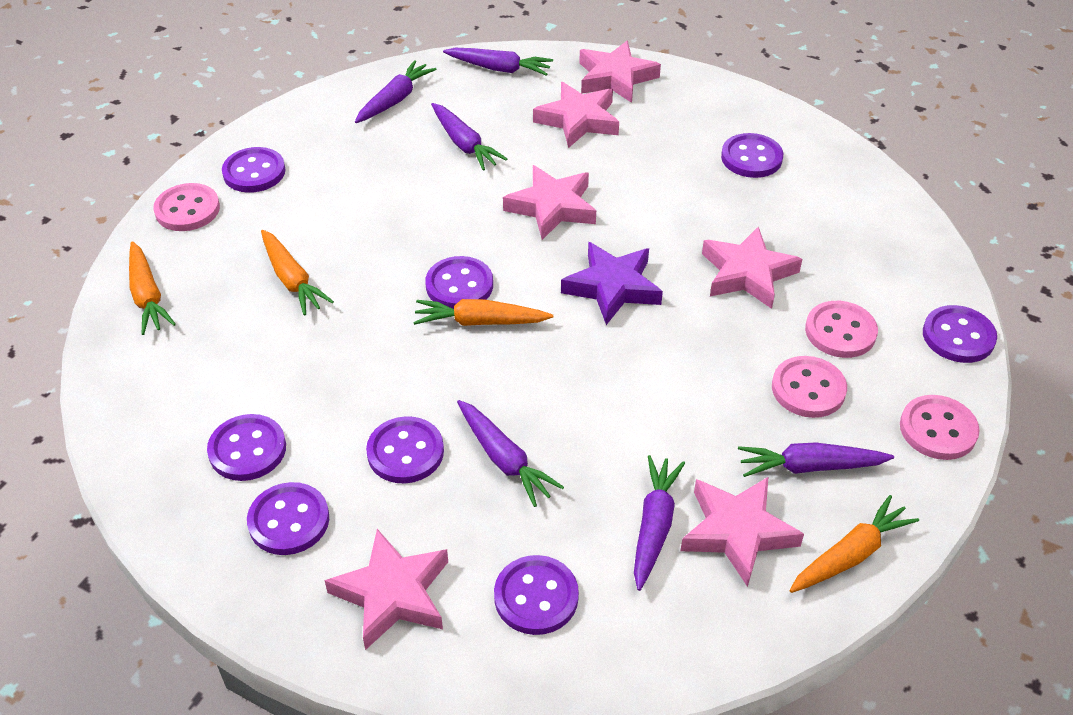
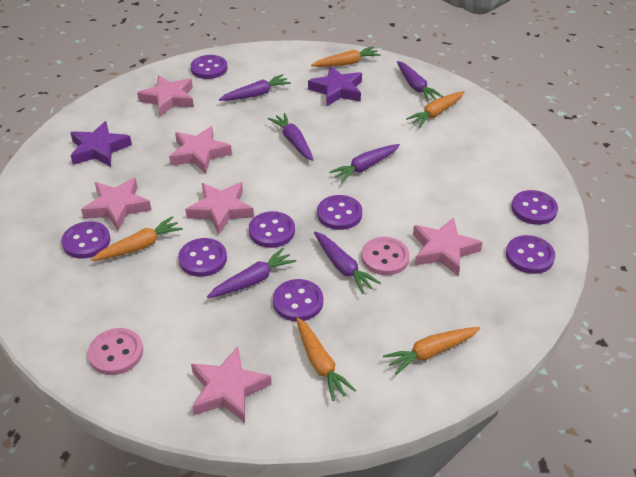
orange carrot: [129,241,176,335] [261,230,334,315] [413,299,553,326] [790,495,919,593] = 4 -> [91,216,183,261] [296,317,356,401] [311,46,381,67] [383,327,480,375] [406,91,464,127] = 5
pink button: [153,183,220,231] [772,356,847,418] [805,301,878,358] [900,395,980,460] = 4 -> [88,328,143,375] [361,237,410,275] = 2
purple star: [561,242,663,325] = 1 -> [70,121,132,167] [308,66,362,106] = 2

